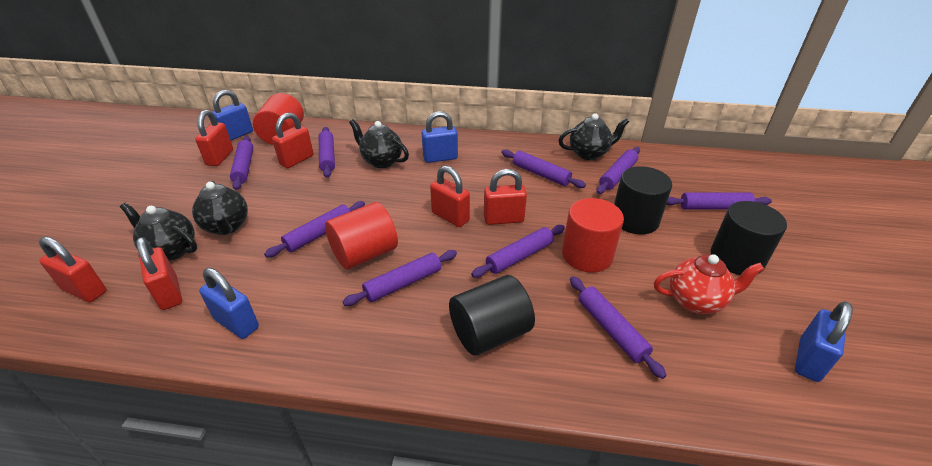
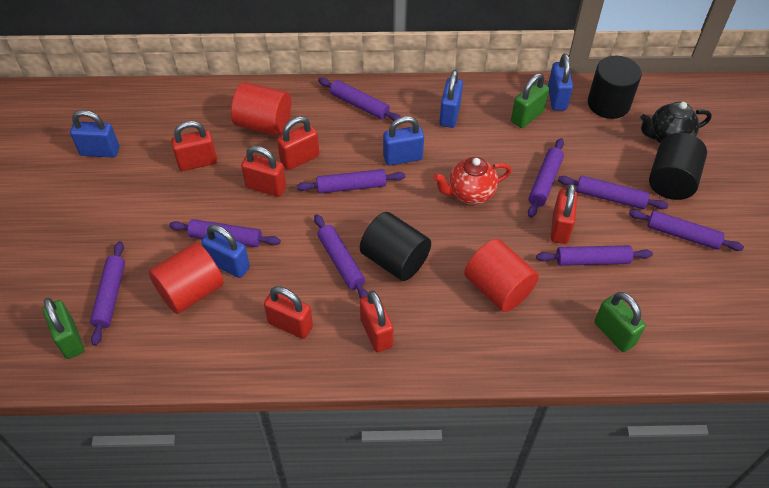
black teapot: [120,203,197,261] [192,181,248,235] [349,119,409,168] [558,113,629,160] = 4 -> [640,102,712,143] = 1
blue padlock: [199,268,259,339] [212,90,253,140] [422,111,458,163] [795,301,853,382] = 4 -> [70,110,119,158] [202,225,250,278] [383,116,424,165] [439,70,463,128] [548,53,573,111] = 5
green padlock: none = 0 -> [43,298,84,359] [511,73,549,128] [594,292,646,352] = 3

